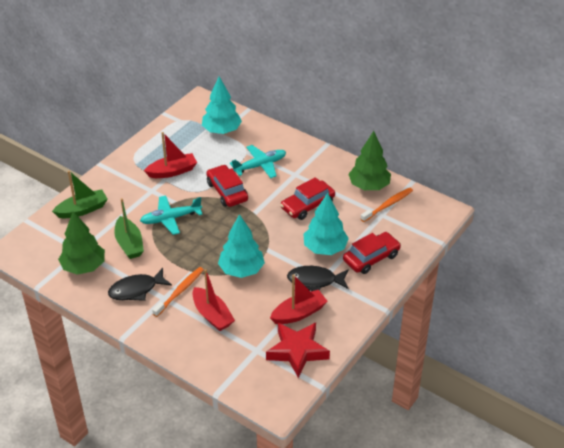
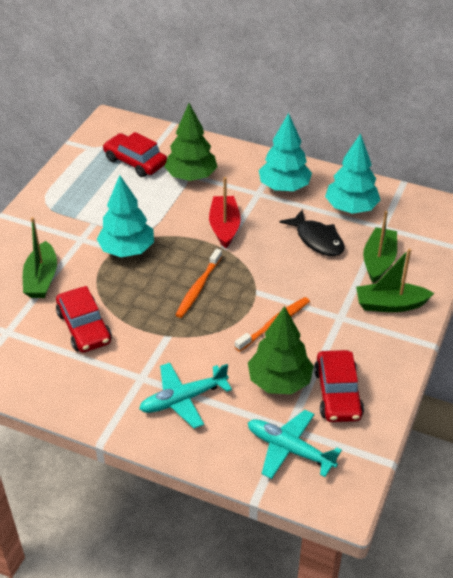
black fish: [108,268,172,301] [287,266,349,291] = 2 -> [279,209,345,256] = 1
green boat: [52,171,108,218] [114,198,144,259] = 2 -> [23,217,57,298] [356,249,434,312] [363,211,397,283] = 3
red boat: [144,132,197,178] [192,269,235,331] [270,274,328,324] = 3 -> [209,177,241,248] = 1
red star: [266,323,330,378] = 1 -> none = 0

